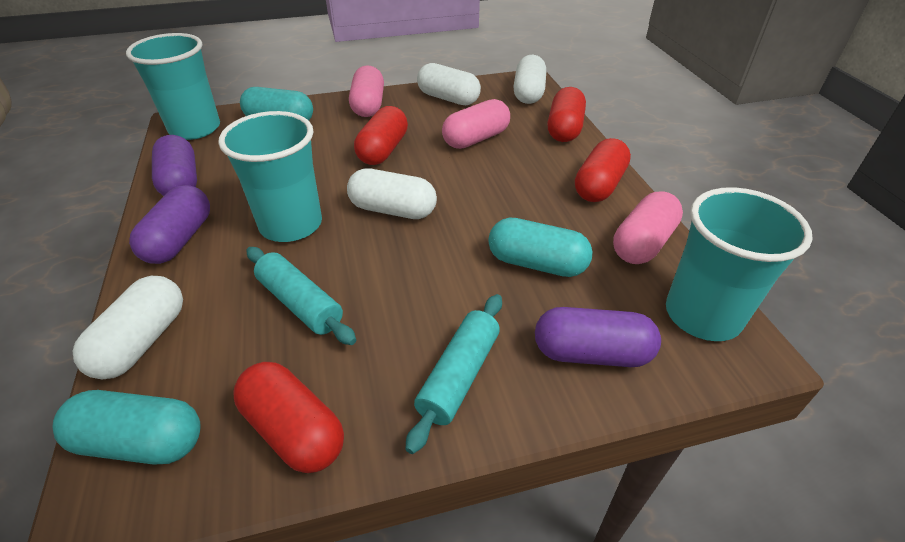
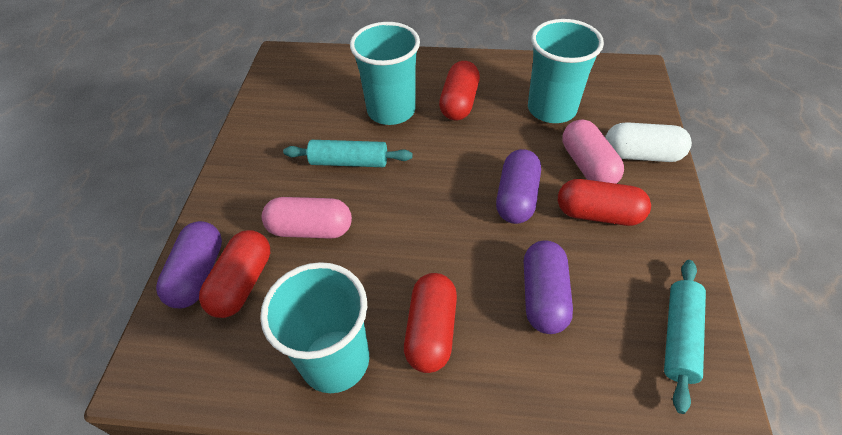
pink capsule: [349,65,384,117] [442,99,510,149] [613,191,683,264] = 3 -> [262,197,352,239] [562,119,624,184] = 2
turquoise capsule: [52,390,201,465] [240,87,313,120] [488,218,593,277] = 3 -> none = 0
white capsule: [72,276,183,379] [347,168,437,219] [417,63,481,105] [513,55,546,104] = 4 -> [605,122,692,162] = 1

